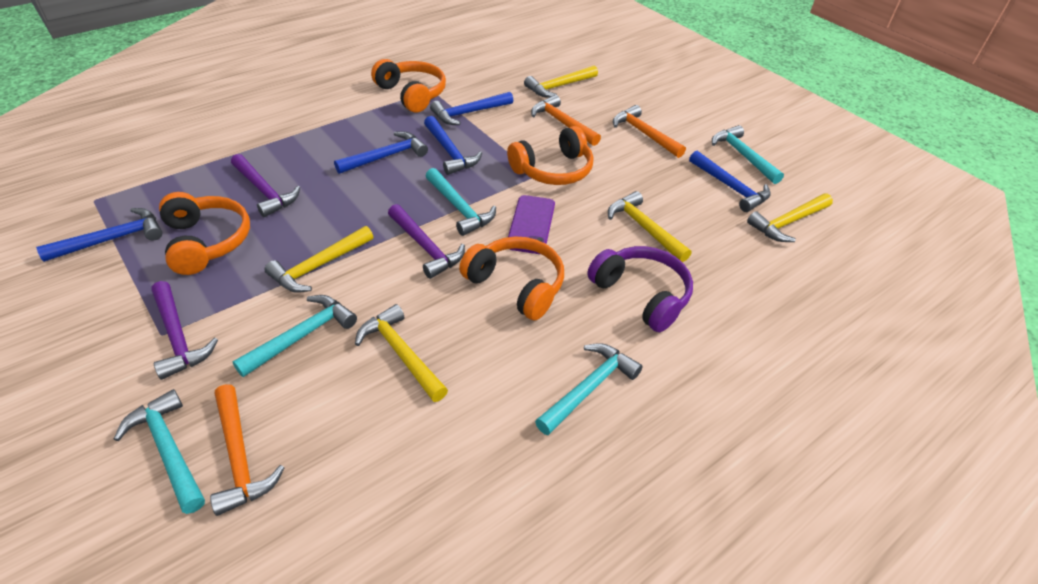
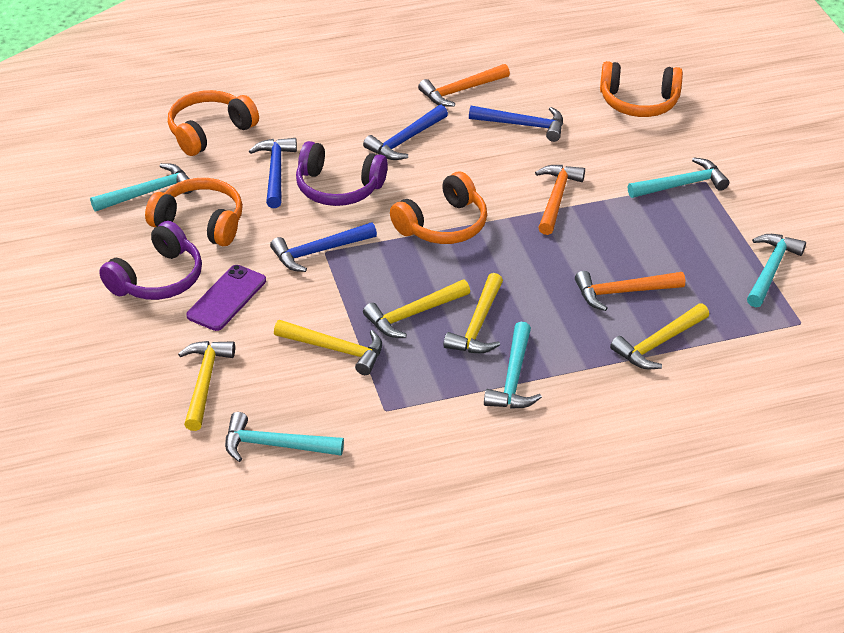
blue hammer: [36,208,162,262] [334,131,428,174] [424,116,482,175] [430,92,513,125] [689,151,771,212] = 5 -> [249,138,297,208] [270,222,377,272] [363,105,448,160] [469,106,563,142] = 4
purple hammer: [151,281,218,380] [231,154,300,217] [388,204,465,279] = 3 -> none = 0
purple headphones: [587,246,693,332] = 1 -> [99,221,202,300] [296,141,388,206] = 2

